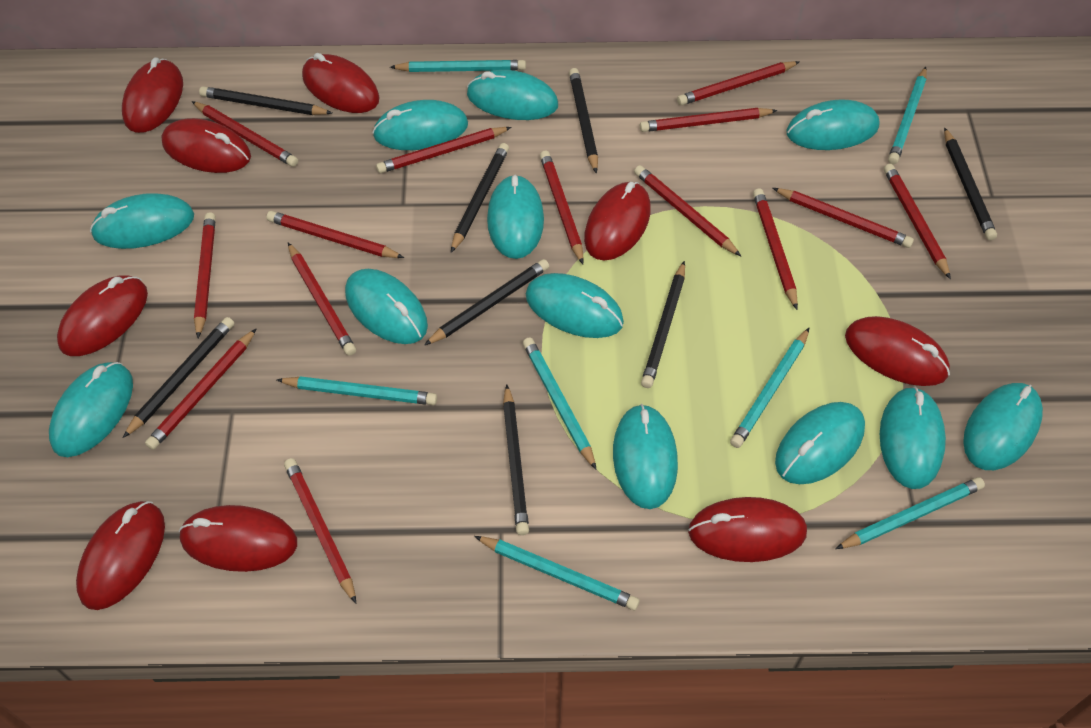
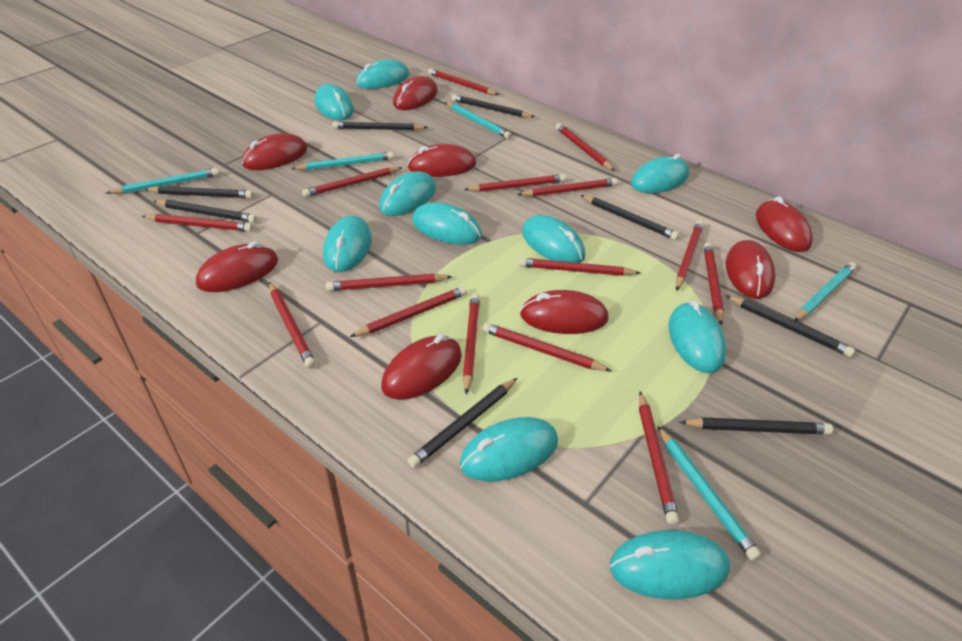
red mouse: [57,275,148,356] [76,501,165,610] [122,57,183,133] [161,118,251,173] [179,505,297,572] [302,53,380,113] [584,182,651,260] [688,497,807,562] [845,316,950,386] = 9 -> [196,241,278,292] [242,133,307,170] [381,334,462,400] [393,76,438,110] [407,144,476,177] [520,290,609,334] [726,240,775,299] [756,196,813,252] = 8
red pencil: [145,328,257,450] [191,101,298,167] [194,212,216,338] [266,211,404,258] [284,458,356,604] [288,243,356,356] [376,127,511,173] [540,151,584,264] [634,165,741,256] [640,108,778,132] [677,61,800,105] [753,188,798,310] [773,188,914,248] [884,164,951,279] = 14 -> [141,214,253,232] [269,282,316,369] [302,167,403,197] [326,274,452,291] [350,286,467,337] [428,68,499,95] [463,293,480,395] [464,174,566,192] [482,323,611,371] [517,178,618,197] [519,258,640,276] [556,123,615,171] [639,391,679,525] [676,221,704,291] [704,242,724,326] = 15
turquoise mouse: [49,362,133,457] [90,193,194,249] [345,269,428,344] [372,100,468,150] [467,70,558,120] [487,174,544,259] [526,273,624,338] [613,404,678,509] [775,402,865,484] [786,100,879,150] [880,386,946,489] [963,383,1043,470] = 12 -> [315,84,354,120] [323,216,372,272] [356,59,409,89] [379,171,436,216] [412,202,482,245] [459,417,558,482] [522,215,585,263] [610,530,730,599] [631,154,689,193] [669,301,726,373] = 10
turquoise pencil: [276,376,437,405] [390,60,526,72] [474,536,640,610] [523,337,597,470] [730,328,809,448] [835,477,985,549] [888,67,927,164] = 7 -> [106,168,220,194] [291,152,394,171] [445,102,512,139] [657,426,761,561] [794,262,856,322] = 5

